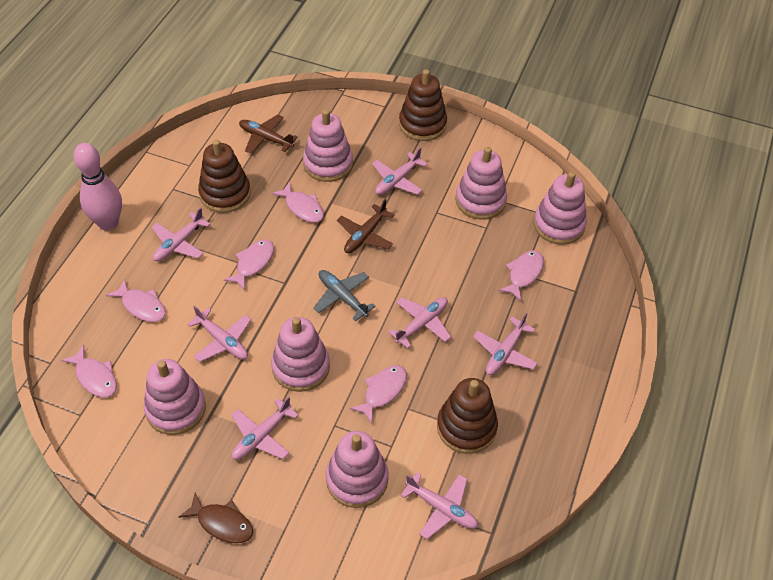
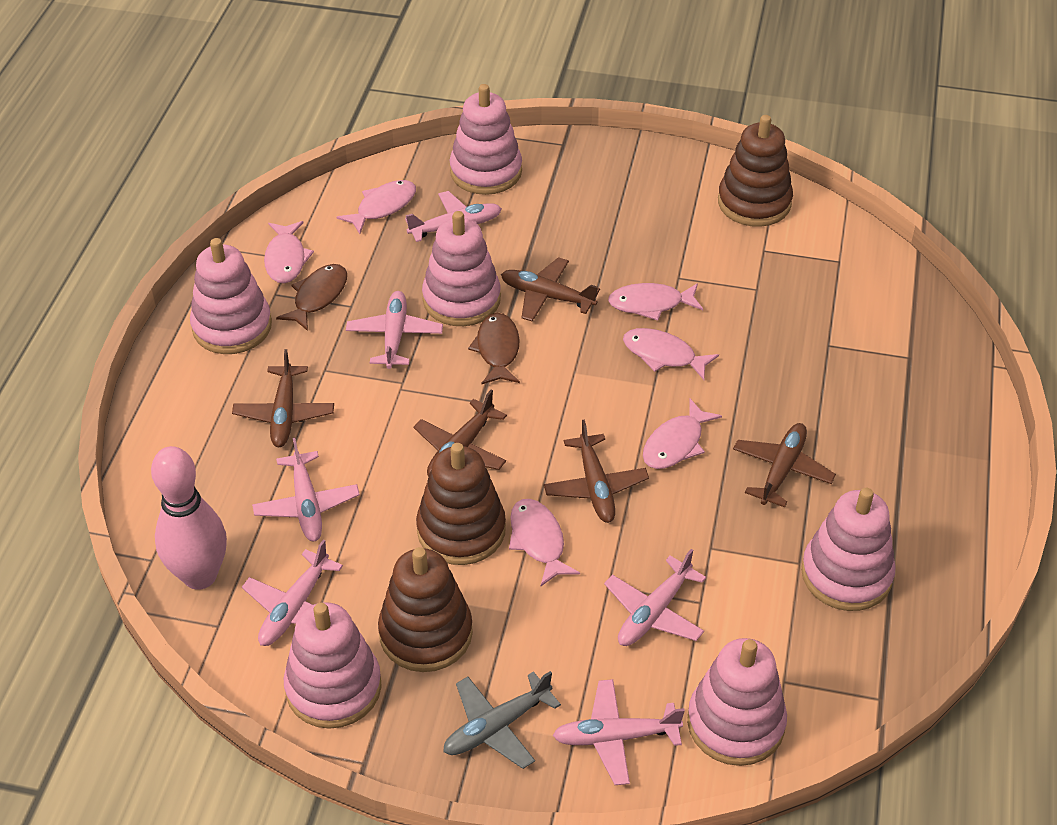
brown fish: [179,493,253,543] = 1 -> [276,264,347,331] [468,313,520,385] = 2
brown plane: [239,114,298,154] [337,199,395,253] = 2 -> [232,349,334,447] [414,390,507,477] [501,257,600,322] [544,420,649,523] [733,423,836,507] = 5
pink plane: [151,207,210,261] [188,305,251,362] [231,396,299,460] [372,148,428,195] [388,297,451,348] [400,472,478,539] [473,313,538,375] = 7 -> [242,540,343,646] [252,438,360,541] [346,291,443,369] [405,191,502,242] [552,679,685,785] [604,549,706,646] = 6

